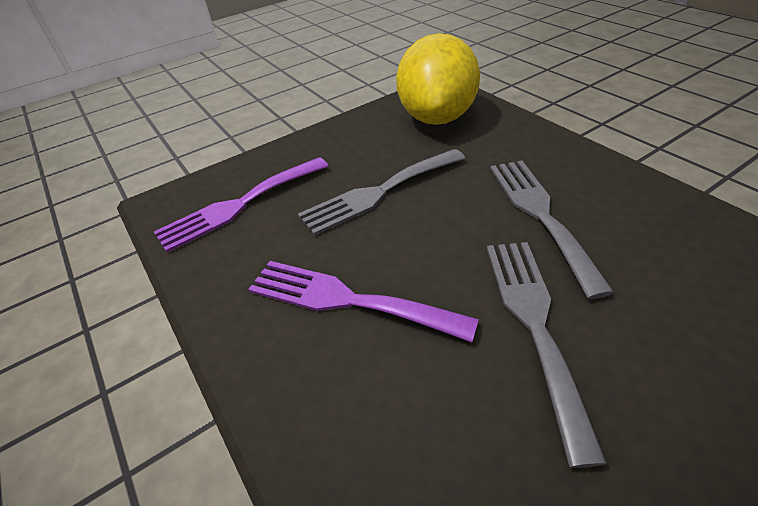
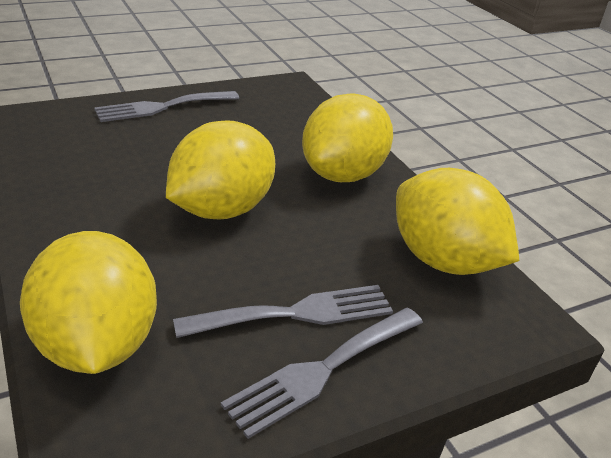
purple fork: [154,157,328,253] [248,261,479,342] = 2 -> none = 0
yellow lemon: [396,33,480,125] = 1 -> [20,231,157,374] [166,120,275,219] [302,93,393,182] [396,168,520,275] = 4

